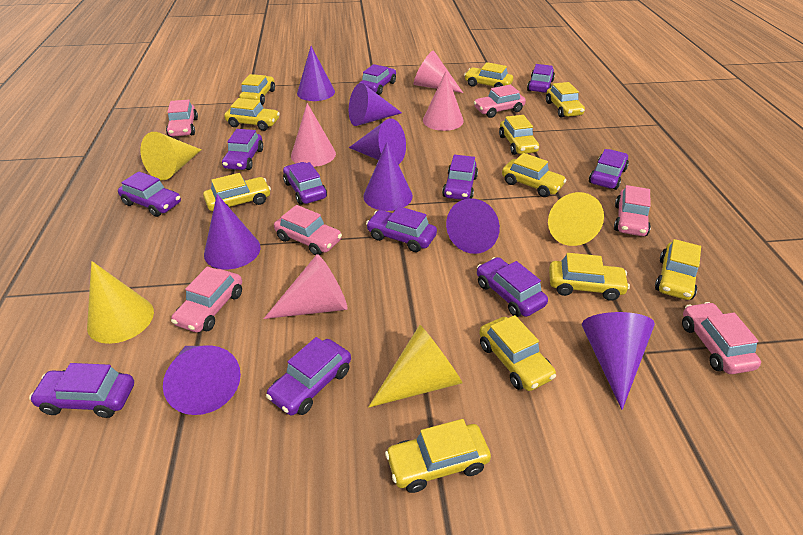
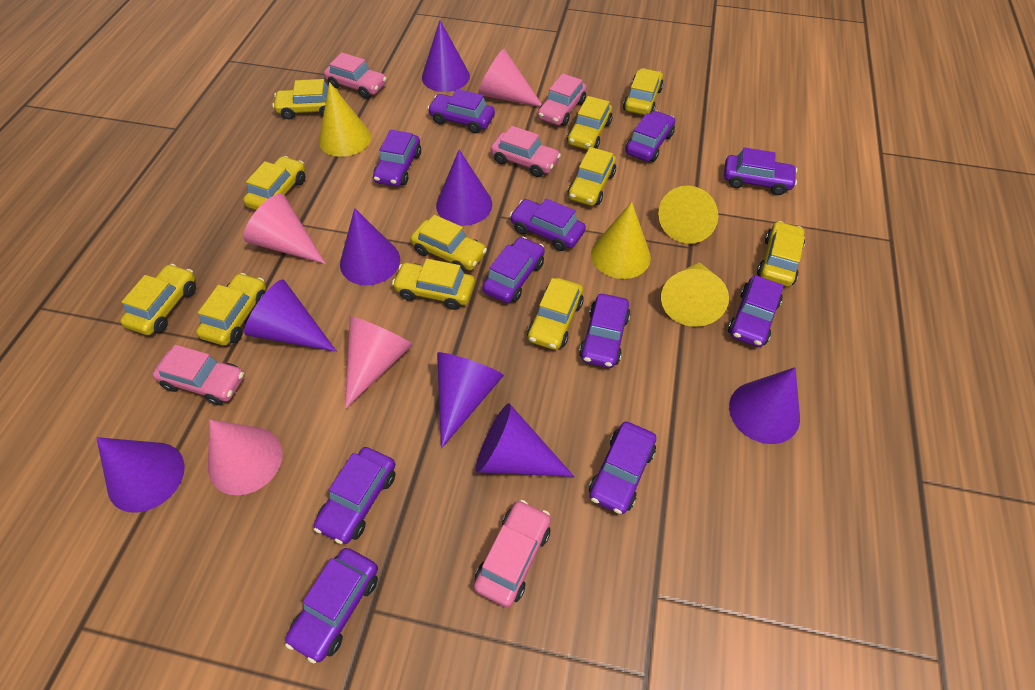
pink car: [166,100,198,137] [171,266,242,333] [274,205,342,255] [474,85,526,118] [614,185,651,236] [682,302,761,374] = 6 -> [152,345,245,405] [324,53,387,99] [474,500,551,608] [490,126,561,177] [538,73,587,126] = 5

